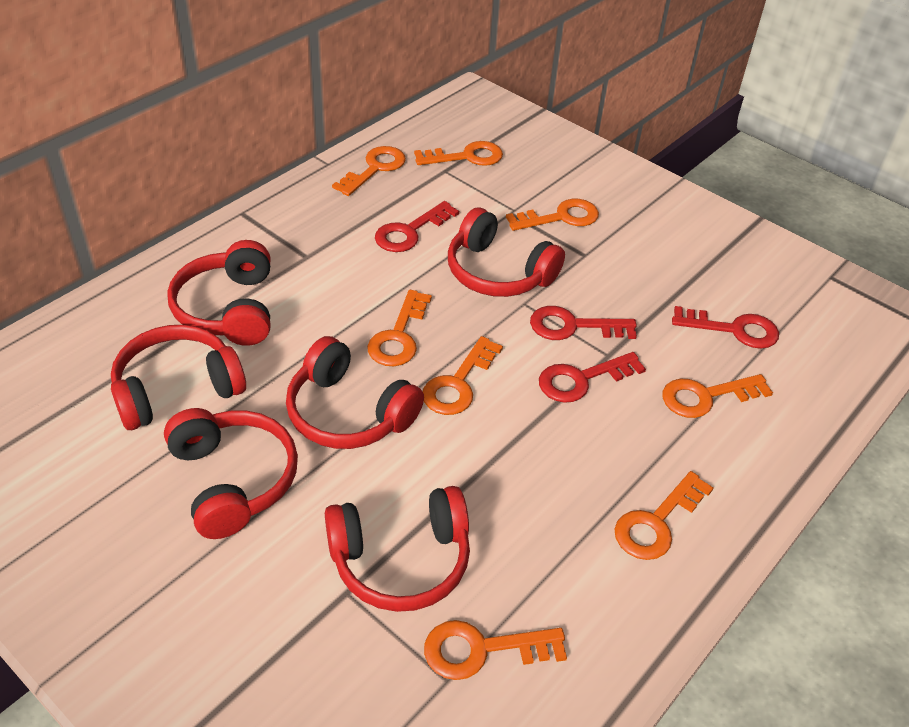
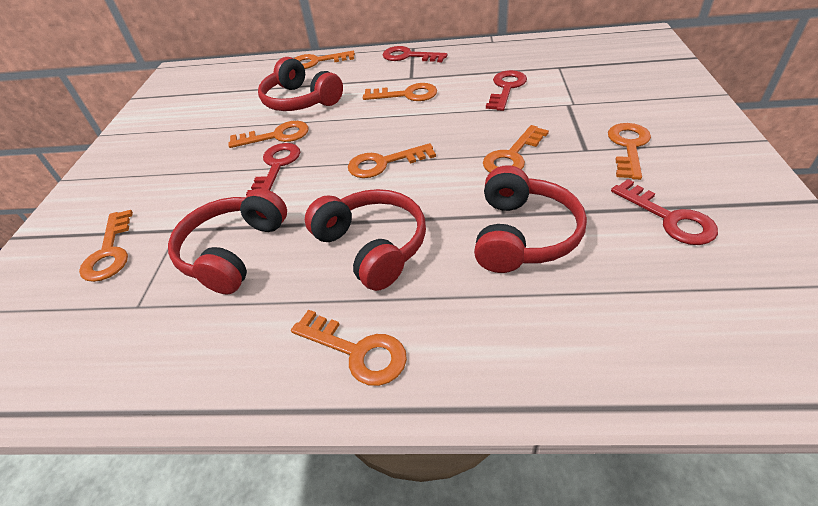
red headphones: [111,325,246,430] [164,408,298,539] [167,240,270,346] [286,336,424,449] [325,486,470,612] [448,208,565,297] = 6 -> [168,188,287,294] [258,57,343,111] [305,189,426,291] [474,165,587,273] = 4

